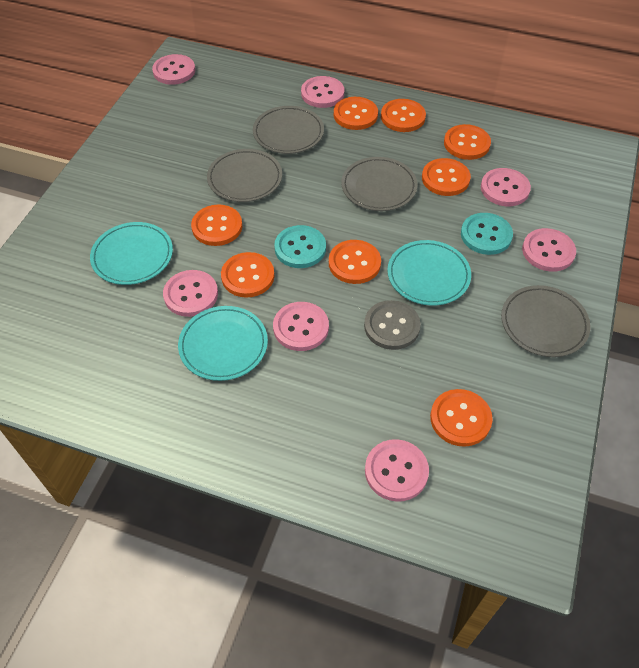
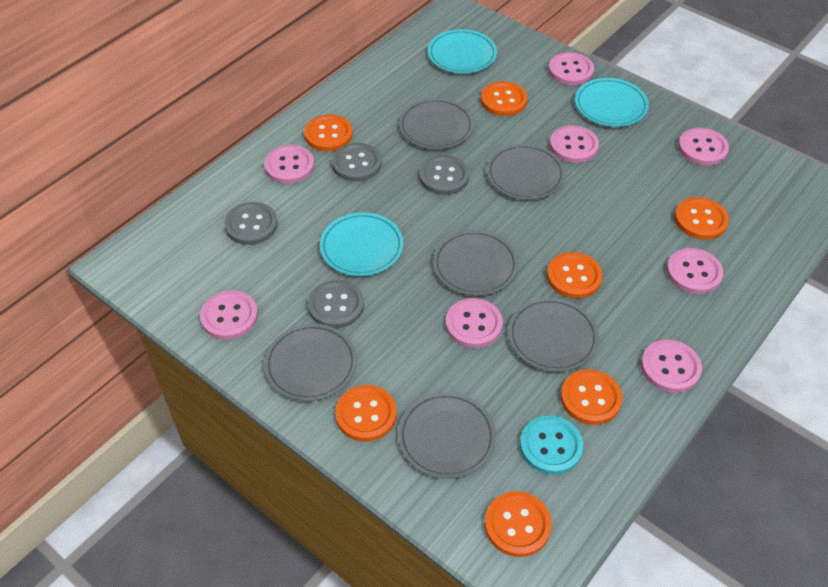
grey button: [364,300,421,350] = 1 -> [224,202,278,245] [308,280,364,328] [332,143,382,182] [419,155,469,195] = 4
grey plate: [207,149,282,202] [253,106,324,154] [341,157,417,211] [501,285,591,357] = 4 -> [264,324,357,401] [398,392,496,479] [399,98,474,149] [433,230,518,296] [487,144,565,200] [508,298,599,372] = 6
orange button: [191,205,243,246] [221,252,275,298] [329,240,381,284] [334,97,378,130] [381,99,426,132] [422,158,471,196] [430,389,493,447] [444,124,491,160] = 8 -> [304,114,353,151] [335,385,397,442] [481,81,527,116] [484,491,552,557] [547,252,603,299] [561,369,622,425] [674,197,729,240] = 7
pink button: [152,54,195,85] [163,270,218,317] [273,302,329,351] [301,76,344,108] [365,439,429,502] [481,168,531,206] [522,228,576,272] = 7 -> [200,290,258,340] [264,145,314,184] [446,298,503,348] [548,52,594,85] [550,125,599,163] [641,340,702,393] [667,248,723,294] [678,128,729,166] = 8
turquoise button: [274,225,326,268] [461,213,513,255] = 2 -> [520,415,583,475] = 1

